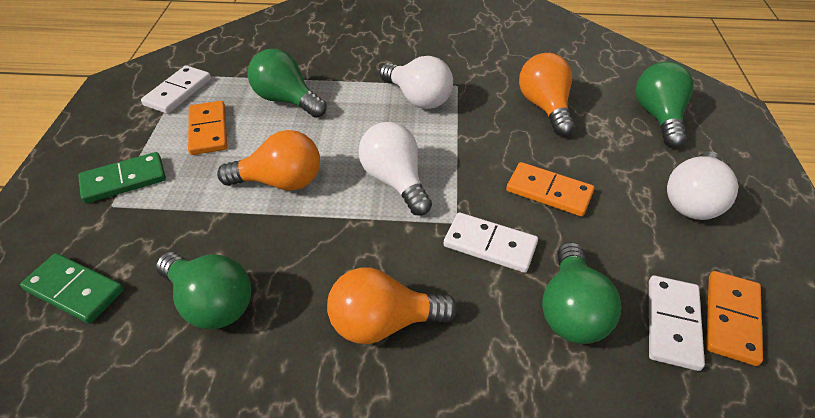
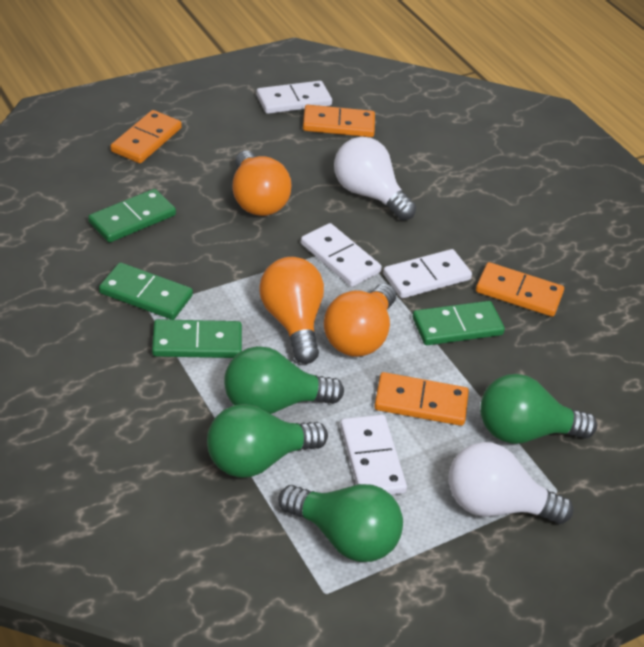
green domino: [20,253,124,324] [78,152,166,203] = 2 -> [88,189,176,243] [99,262,193,320] [152,319,242,358] [412,301,505,345] = 4
orange domino: [188,101,227,155] [506,162,594,217] [706,271,763,366] = 3 -> [111,110,182,163] [303,105,375,137] [374,372,469,426] [476,262,564,317] = 4
white domino: [141,65,211,114] [444,212,538,273] [649,275,705,371] = 3 -> [256,81,332,114] [301,223,382,287] [340,415,407,495] [383,249,472,298] = 4
white light bulb: [358,122,432,216] [380,56,453,109] [667,151,738,220] = 3 -> [334,137,416,220] [449,442,574,524] = 2

